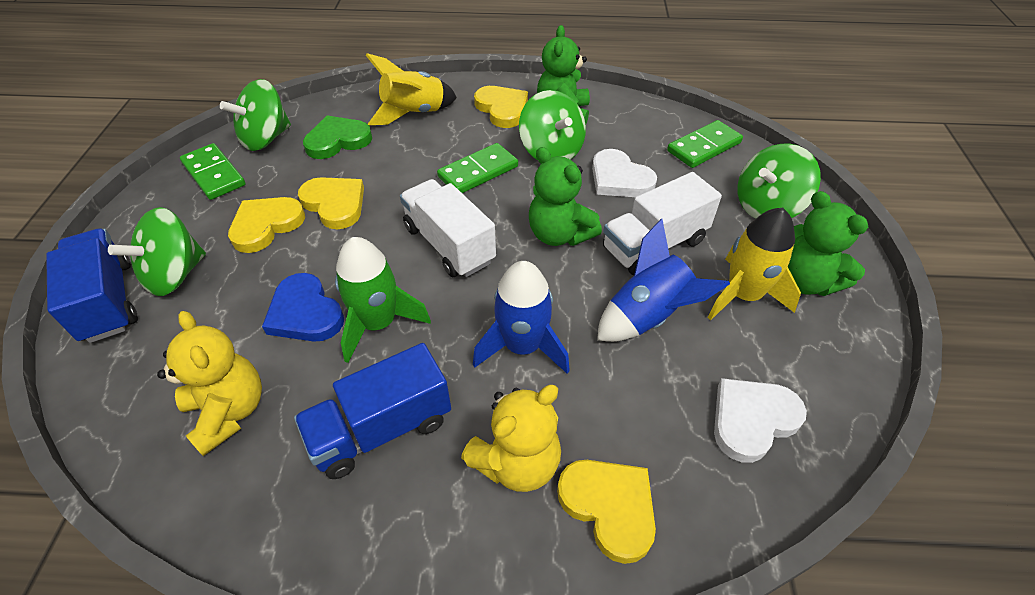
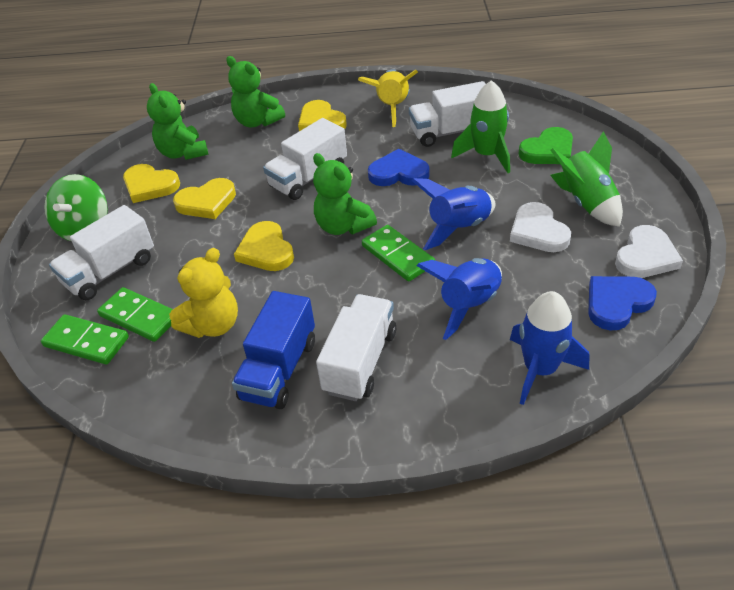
blue heart: [262,273,344,342] = 1 -> [368,149,430,186] [588,276,657,331] = 2
blue rocket: [473,261,570,374] [597,219,730,342] = 2 -> [411,178,496,250] [417,258,502,340] [510,291,590,405] = 3
blue truck: [46,228,138,343] [294,343,451,479] = 2 -> [232,291,315,409] = 1
green rocket: [335,237,431,363] = 1 -> [451,80,510,173] [550,131,623,227] = 2
green spinning top: [108,207,206,296] [220,79,291,151] [519,90,586,160] [737,144,821,219] = 4 -> [44,174,108,241] = 1
white truck: [400,179,496,277] [603,172,722,275] = 2 -> [49,205,154,300] [263,118,347,200] [316,294,396,401] [409,81,486,147] = 4
yellow rocket: [366,53,457,125] [707,208,801,320] = 2 -> [358,70,418,127] = 1
yellow teddy bear: [157,311,262,456] [461,385,561,492] = 2 -> [169,248,238,338] = 1

